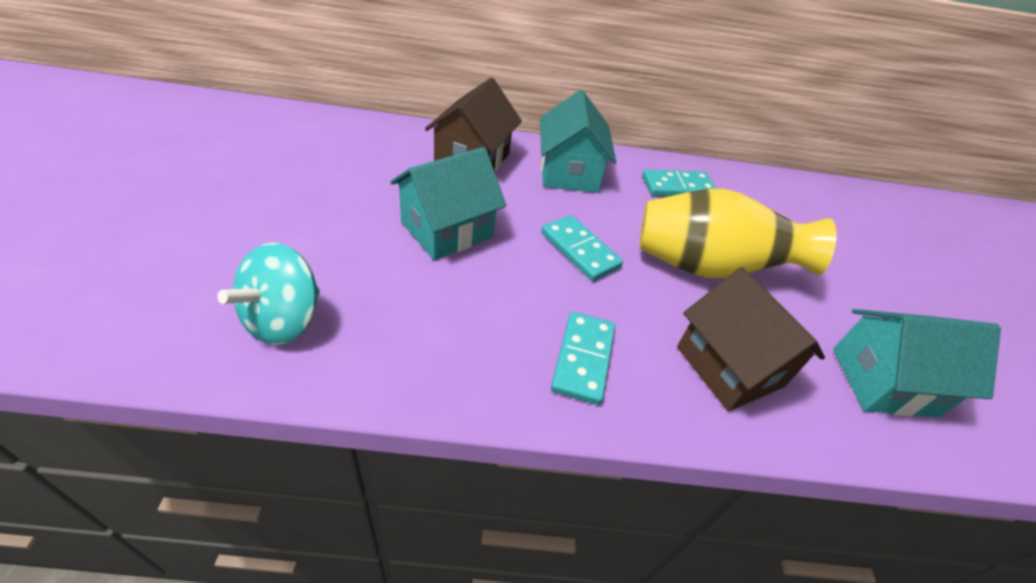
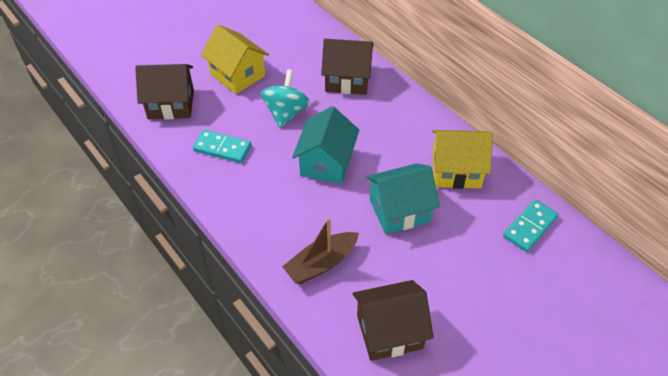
brown boat: none = 0 -> [282,218,359,284] = 1
brown house: [425,78,522,171] [677,267,825,411] = 2 -> [135,64,194,120] [321,39,373,95] [353,280,434,361] = 3
turquoise domino: [541,215,623,281] [551,312,615,405] [642,169,716,196] = 3 -> [193,130,251,163] [503,199,558,252] = 2
turquoise house: [390,147,506,260] [540,90,616,193] [833,309,1001,417] = 3 -> [292,106,359,184] [366,163,440,234] = 2
yellow house: none = 0 -> [201,25,269,94] [432,130,493,189] = 2
yellow vase: [640,189,836,278] = 1 -> none = 0

